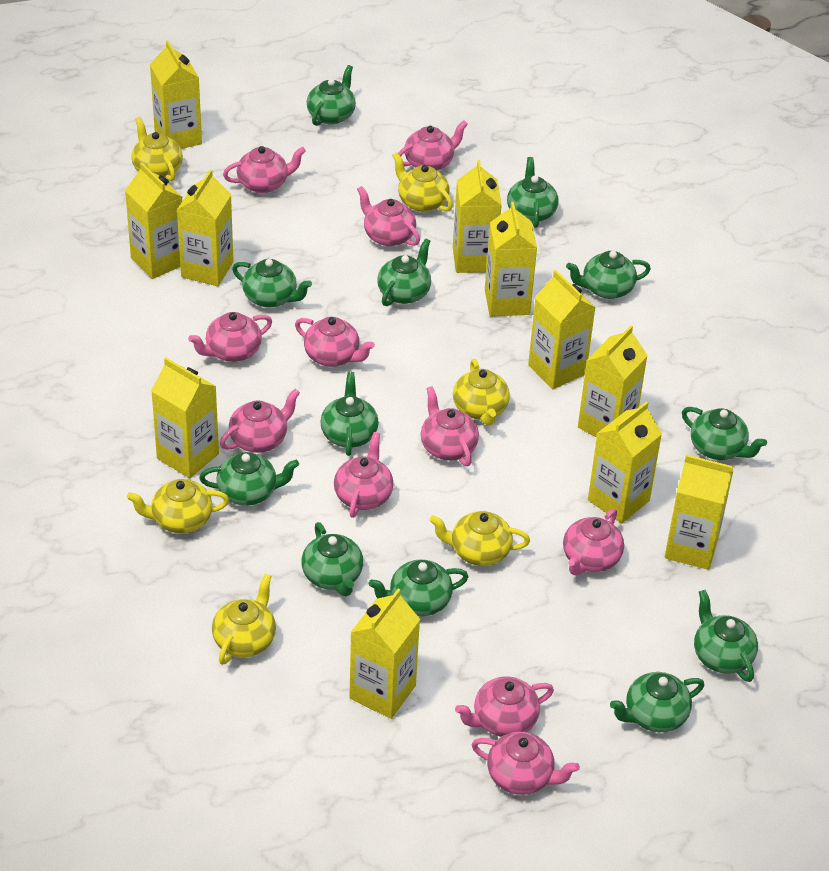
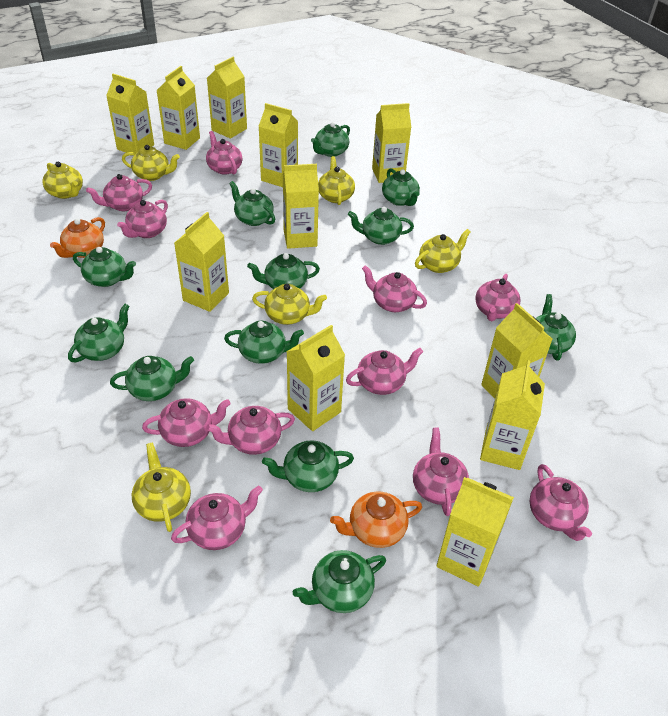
orange teapot: none = 0 -> [50,217,105,258] [330,491,422,548] = 2

